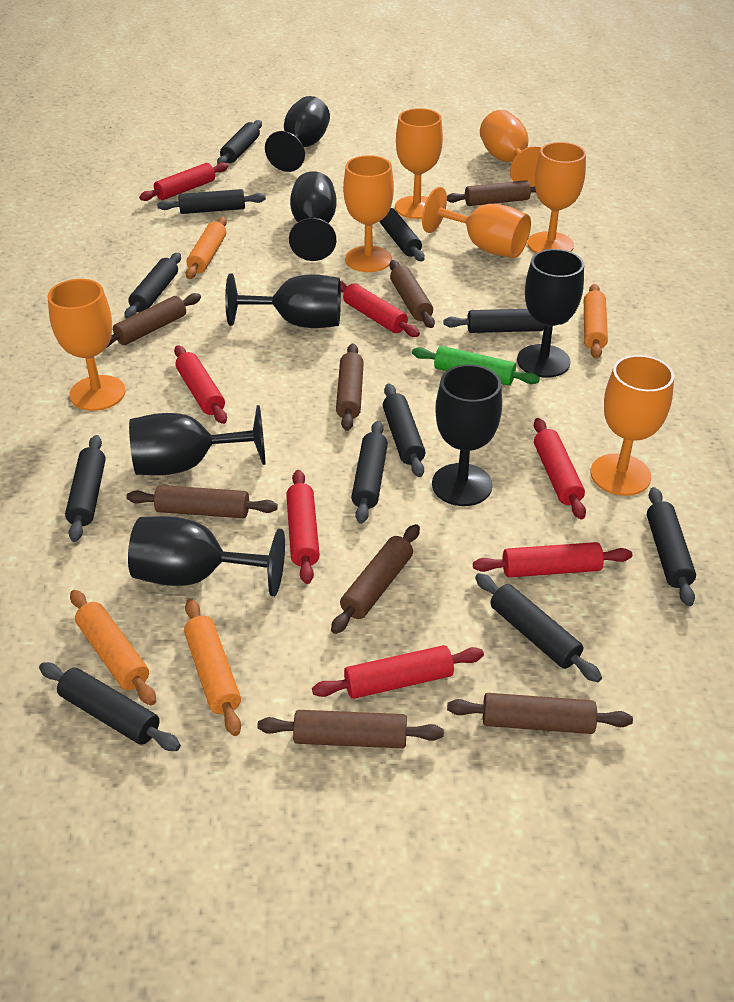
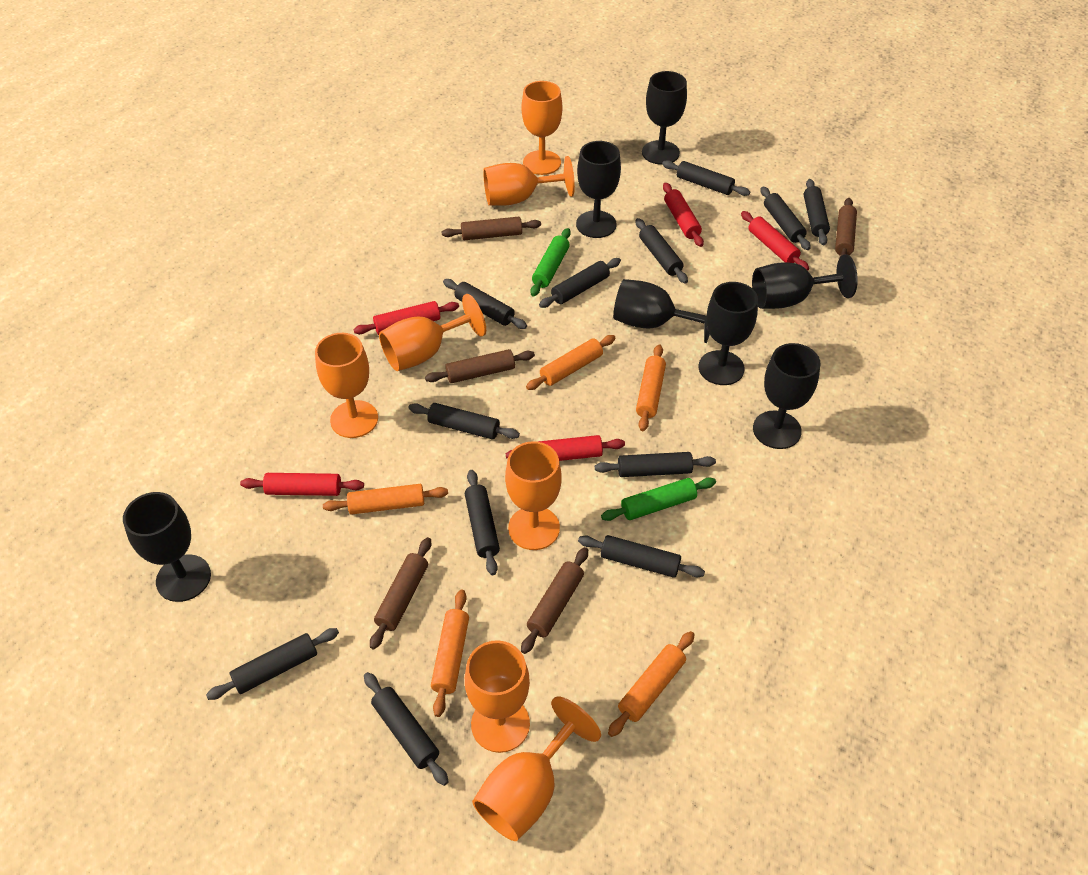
black rolling pin: [39,662,181,751] [65,435,106,542] [124,253,181,319] [157,189,266,214] [217,120,262,165] [351,421,388,524] [379,208,425,261] [383,384,425,477] [443,309,569,333] [475,573,602,682] [647,487,696,606] = 11 -> [206,628,339,700] [364,672,448,786] [408,403,520,440] [443,279,527,329] [465,470,500,575] [539,258,621,308] [578,535,705,578] [595,452,716,477] [636,218,688,284] [662,160,750,196] [761,187,811,250] [804,179,830,245] = 12
brown rolling pin: [106,293,201,348] [127,485,278,518] [257,710,444,748] [331,524,420,634] [336,344,364,431] [389,260,435,328] [447,180,536,206] [447,693,633,734] = 8 -> [370,537,431,649] [425,349,535,383] [442,217,541,240] [521,547,588,654] [835,198,857,258] = 5
green rolling pin: [412,346,540,386] = 1 -> [530,228,571,297] [601,477,716,521] = 2
orange rolling pin: [70,590,156,706] [184,599,241,736] [185,217,227,279] [584,284,608,359] = 4 -> [323,484,448,515] [431,590,469,717] [526,335,615,390] [608,631,695,737] [636,344,666,431] = 5
red rolling pin: [139,162,228,201] [174,345,227,424] [286,470,320,584] [312,645,484,699] [340,281,420,337] [473,542,632,578] [534,418,586,519] = 7 -> [240,473,364,496] [353,301,459,335] [506,435,625,461] [663,183,704,247] [741,211,809,271] = 5

